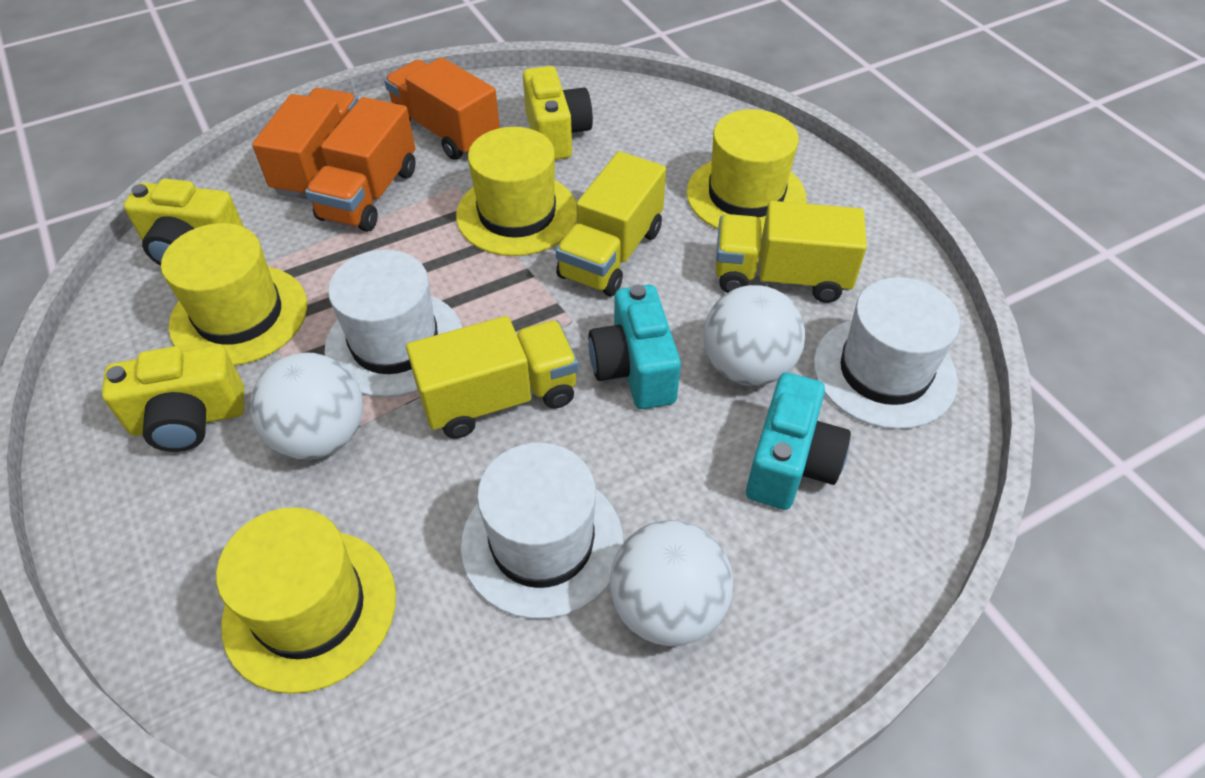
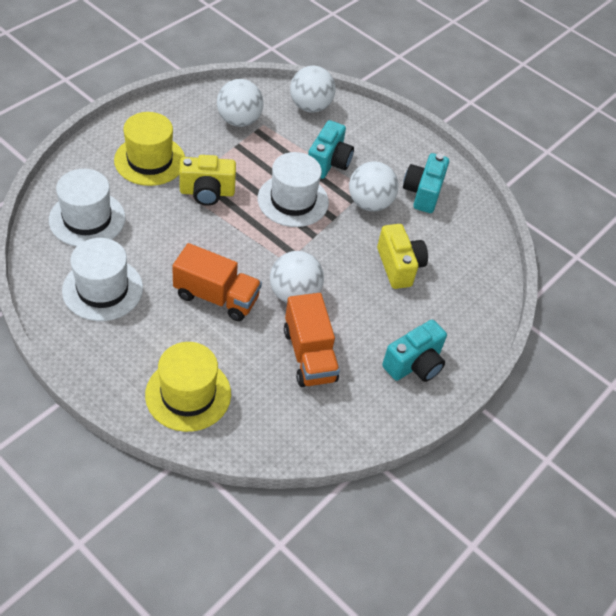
orange truck: [252,88,359,199] [305,97,416,232] [384,57,500,160] = 3 -> [172,243,262,321] [284,293,340,387] = 2
turquoise camera: [588,285,681,409] [746,372,851,510] = 2 -> [308,120,354,179] [382,320,447,382] [403,153,449,213] = 3
white ball: [250,353,363,460] [610,520,733,646] [703,285,806,386] = 3 -> [217,79,263,127] [270,251,324,303] [290,66,336,112] [349,162,399,211] = 4
yellow camera: [102,345,244,452] [123,179,244,265] [523,66,593,160] = 3 -> [179,155,236,206] [377,224,428,289] = 2
yellow hat: [161,223,307,366] [216,507,396,694] [456,127,577,256] [686,109,807,236] = 4 -> [114,112,185,186] [145,342,231,432] = 2
yellow truck: [406,316,578,439] [556,151,666,296] [715,201,867,303] = 3 -> none = 0

